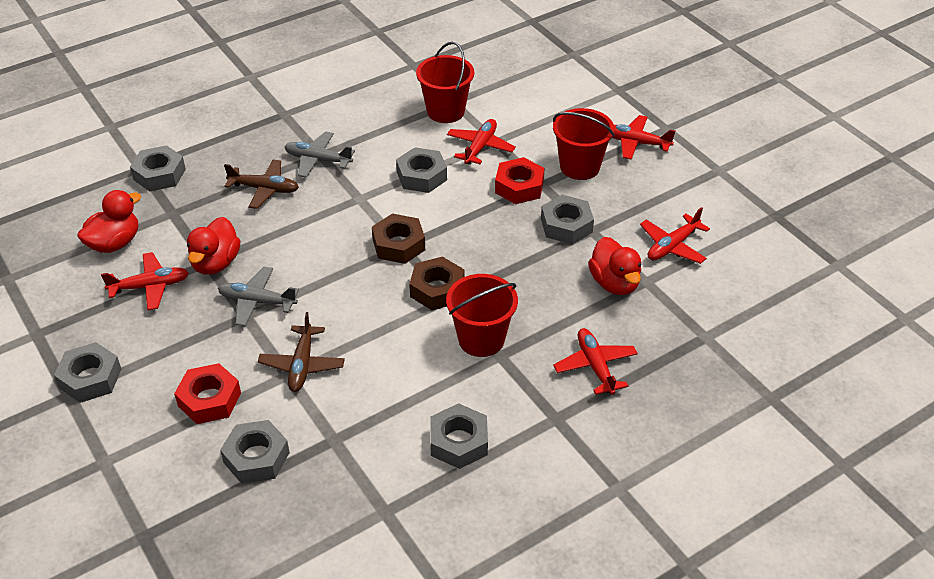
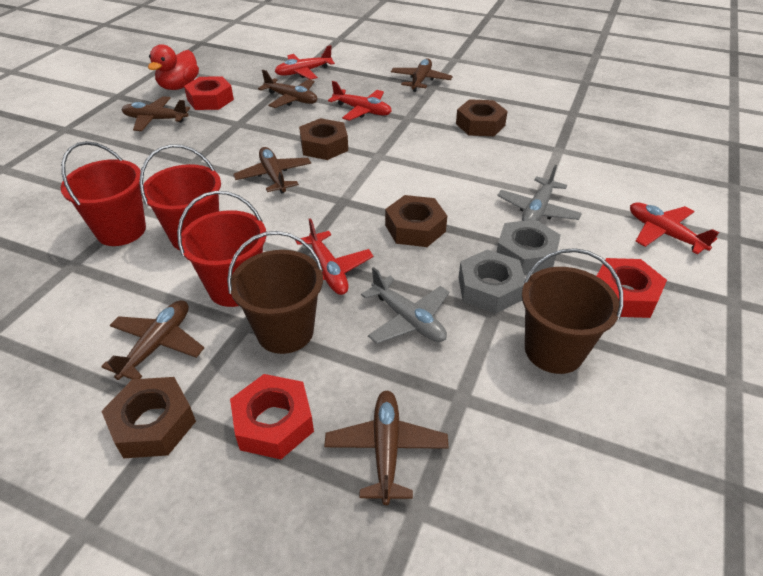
brown bucket: none = 0 -> [227,231,323,354] [522,248,623,374] = 2
brown nut: [372,214,425,264] [409,257,464,310] = 2 -> [101,377,196,458] [299,118,348,160] [385,195,447,247] [456,99,508,136] = 4
brown plane: [224,159,299,209] [258,312,345,392] = 2 -> [101,300,204,380] [122,96,190,131] [233,147,311,194] [258,70,317,108] [324,391,449,505] [391,58,453,92] = 6
grey nut: [54,342,121,403] [130,145,186,192] [220,420,290,484] [396,147,447,193] [430,403,488,469] [541,195,594,244] = 6 -> [458,249,525,314] [497,219,561,275] = 2
red duck: [77,190,141,253] [187,217,240,275] [588,237,641,295] = 3 -> [148,44,199,90] = 1
red nut: [174,363,241,424] [495,157,545,204] = 2 -> [184,76,234,110] [230,374,314,459] [597,258,667,318] = 3
red plane: [101,252,189,310] [447,119,516,165] [553,328,638,395] [612,115,675,159] [640,207,710,264] = 5 -> [275,45,335,80] [295,218,373,295] [328,81,392,121] [630,202,719,254] = 4

